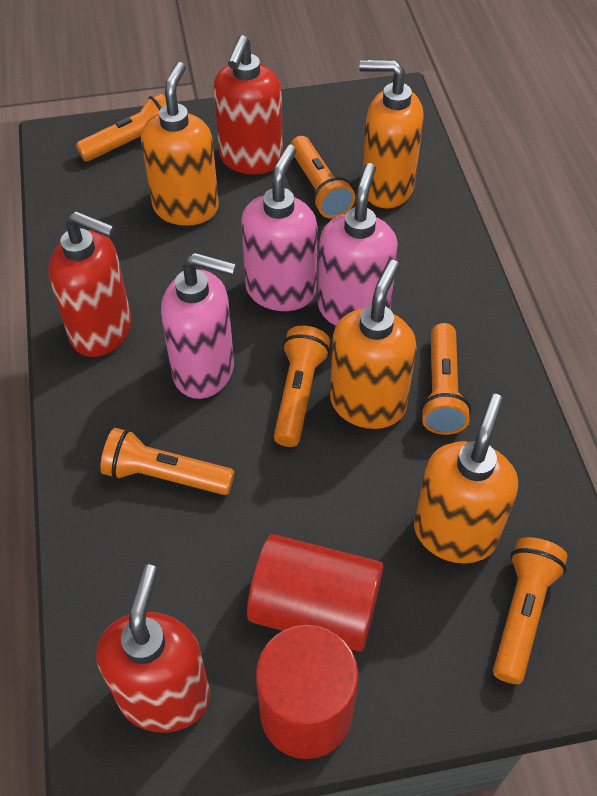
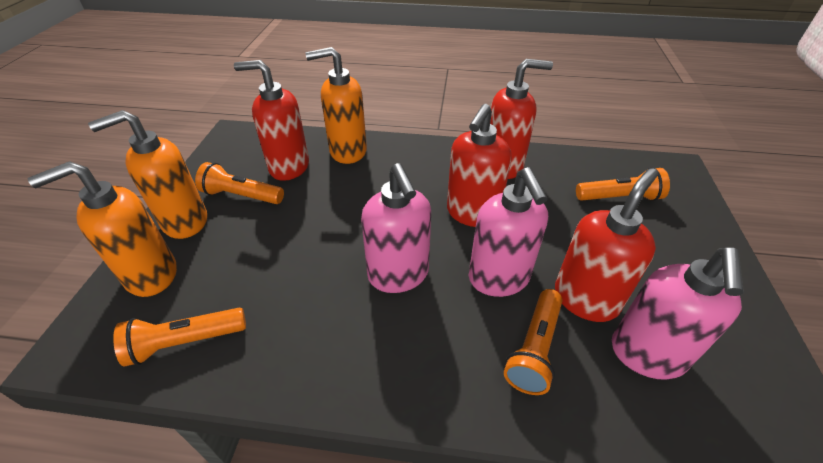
orange flashlight: [76,93,166,162] [100,428,235,495] [274,326,330,447] [290,136,355,219] [420,323,471,435] [493,537,568,684] = 6 -> [113,308,246,367] [195,162,284,204] [504,289,563,395] [576,167,670,201] = 4
orange soap dispenser: [141,62,219,226] [330,260,417,429] [359,60,424,208] [414,394,518,564] = 4 -> [27,161,177,297] [88,110,207,239] [305,47,367,164] = 3
red cylinder: [247,534,384,652] [256,625,359,759] = 2 -> none = 0
red soap dispenser: [49,211,131,357] [96,564,210,733] [213,35,283,175] = 3 -> [234,60,309,181] [447,104,512,227] [490,59,553,179] [555,168,658,322] = 4

